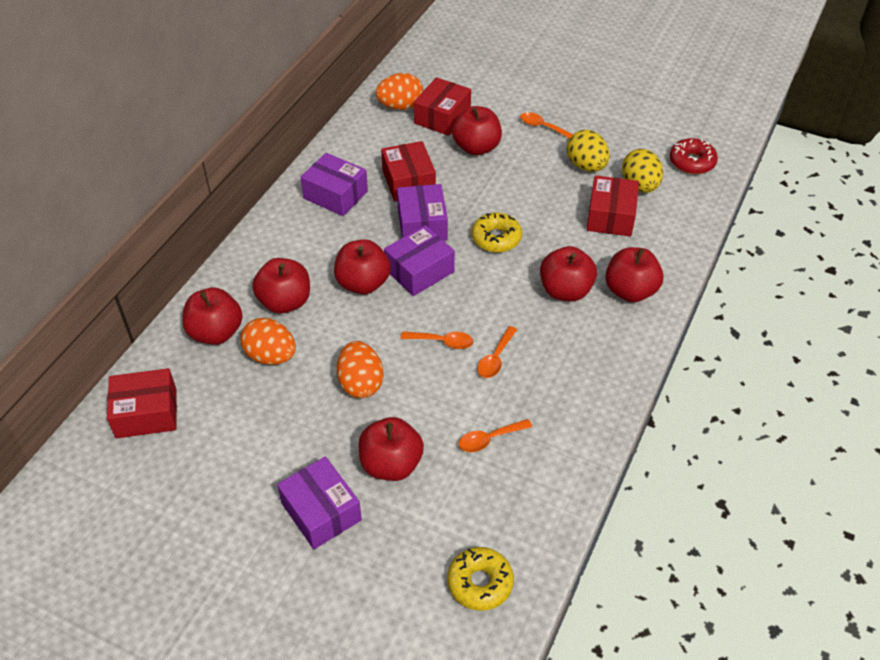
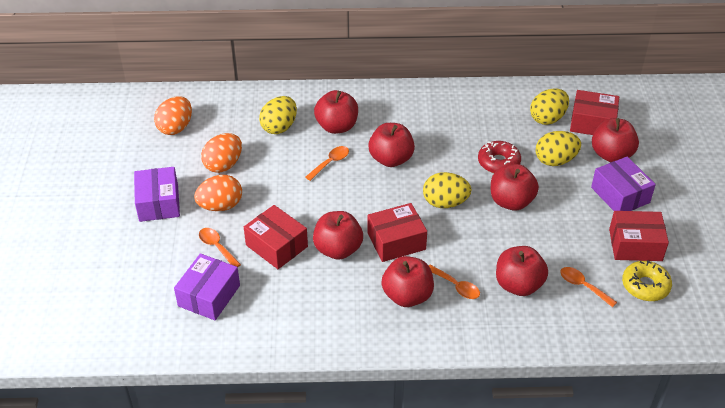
purple box: [277,456,362,549] [300,153,368,216] [384,225,455,296] [397,184,448,241] = 4 -> [134,167,180,222] [174,253,240,320] [591,157,656,211] = 3
yellow donut: [447,547,514,611] [472,213,522,252] = 2 -> [622,261,672,301] = 1
yellow egg: [567,130,610,172] [622,149,663,193] = 2 -> [259,96,297,134] [423,172,472,208] [530,88,569,125] [535,131,581,166] = 4

